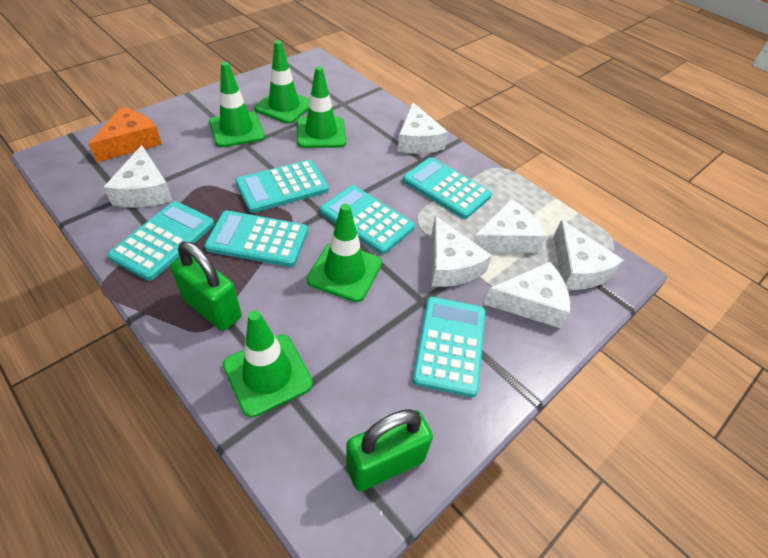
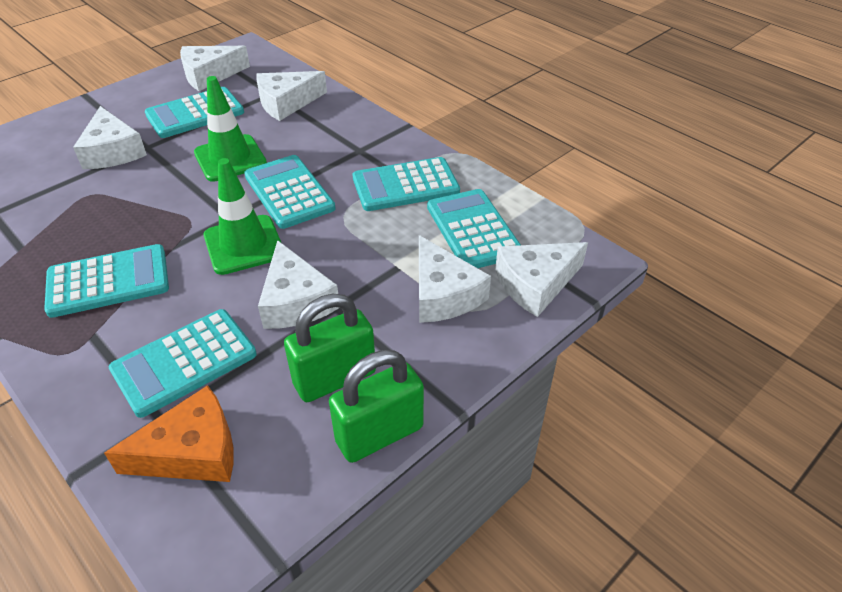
green traffic cone: [209,62,265,147] [223,310,313,418] [254,40,310,124] [297,66,346,148] [306,204,382,302] = 5 -> [194,76,267,182] [204,158,281,275] = 2

